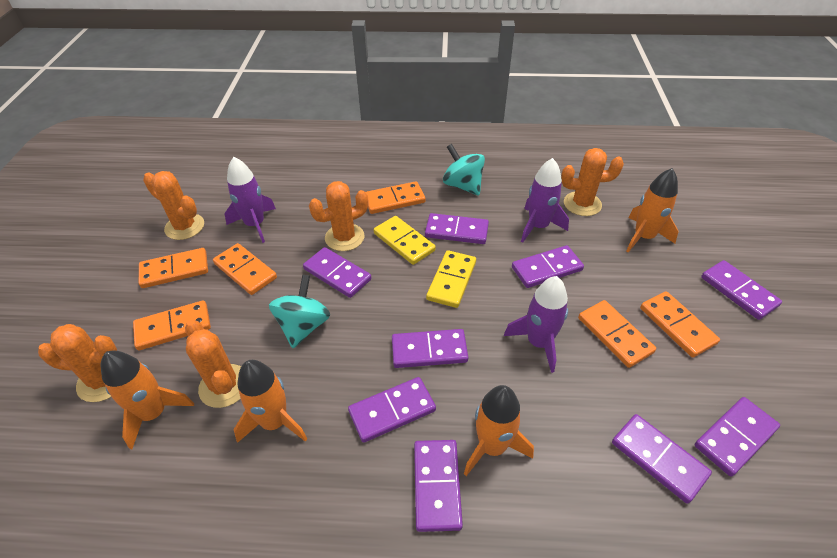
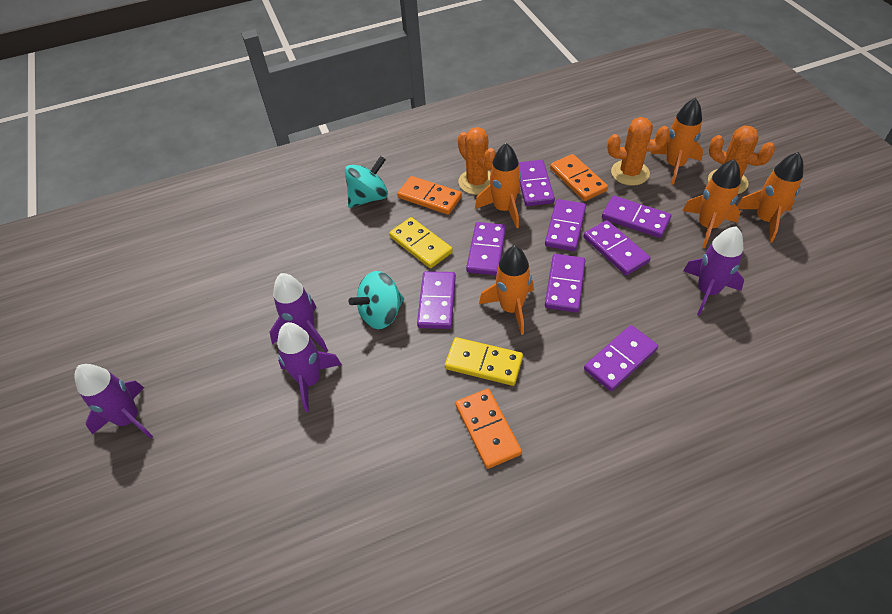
orange cactus: [38,324,117,402] [143,171,204,240] [185,320,241,408] [309,181,368,251] [561,148,624,216] = 5 -> [458,127,496,195] [607,117,670,186] [708,126,775,194] = 3
orange domino: [133,300,211,351] [139,248,208,288] [213,243,277,295] [365,181,425,214] [578,300,656,368] [640,291,720,358] = 6 -> [397,176,462,215] [456,389,522,469] [550,154,608,201] = 3
orange rocket: [101,351,194,449] [234,360,307,443] [464,385,534,476] [626,168,678,252] = 4 -> [475,143,521,228] [479,246,534,335] [651,98,703,185] [682,159,741,248] [737,152,803,243] = 5
purple domino: [303,247,371,298] [348,377,436,443] [392,329,468,368] [414,440,463,532] [425,213,489,244] [512,245,584,288] [612,414,712,504] [694,397,780,477] [701,260,782,320] = 9 -> [417,271,456,329] [466,222,506,275] [519,160,555,206] [545,199,586,251] [545,254,585,312] [584,220,651,275] [584,325,658,391] [602,196,671,238] = 8
purple rocket: [225,157,276,243] [504,276,568,373] [521,158,569,243] = 3 -> [74,364,153,439] [270,273,328,352] [277,322,342,412] [683,226,744,316] = 4

